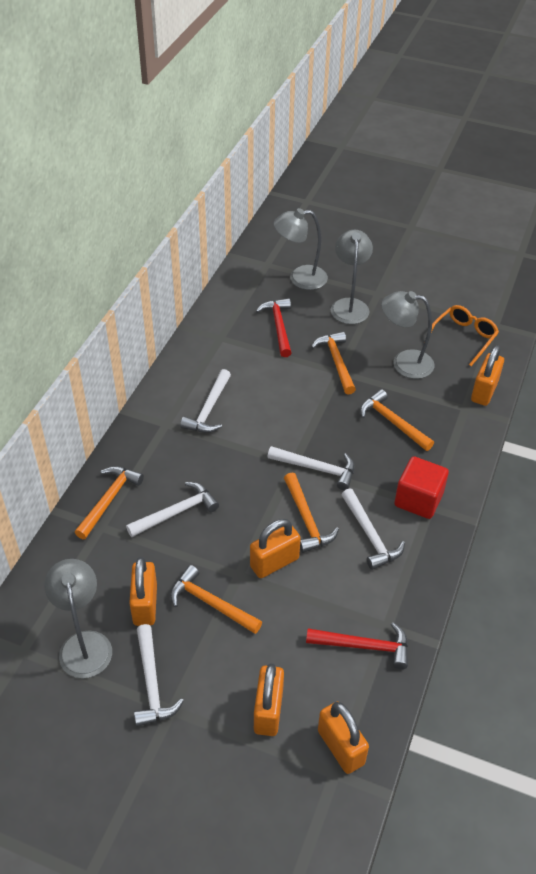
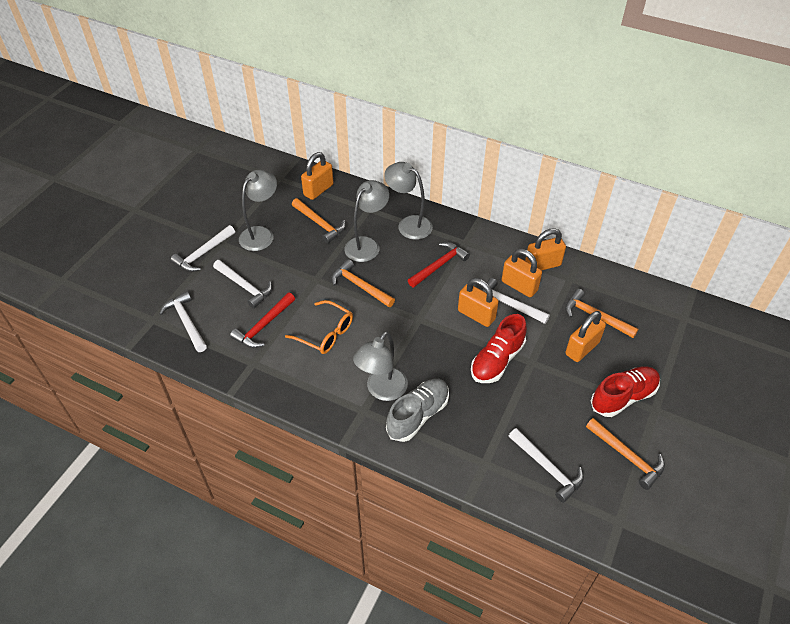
grey shoe: none = 0 -> [386,379,449,442] = 1
orange hammer: [75,466,144,539] [170,565,262,634] [284,473,339,553] [311,332,356,394] [360,389,434,451] = 5 -> [292,198,346,243] [331,259,395,307] [565,289,638,338] [586,418,665,490] = 4
red cube: [394,456,449,519] = 1 -> none = 0
red shoe: none = 0 -> [471,314,527,383] [591,366,660,417] = 2

